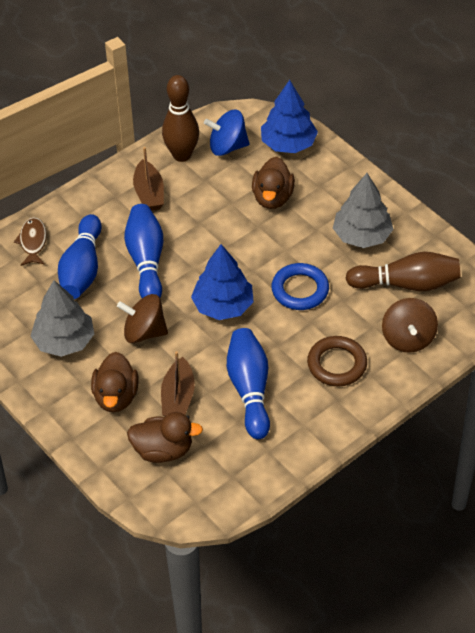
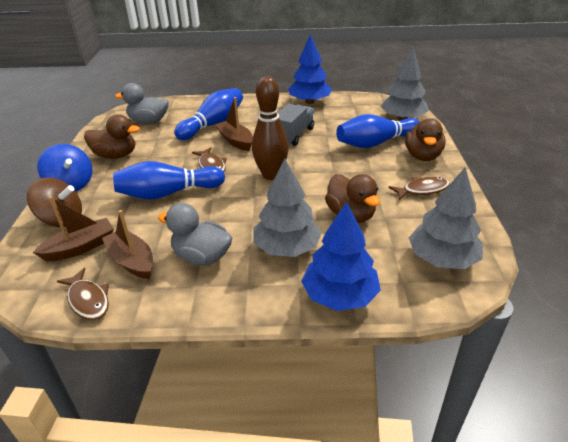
blue ring: [272,263,329,310] = 1 -> none = 0
brown boat: [133,147,164,211] [161,351,195,417] = 2 -> [33,196,114,261] [102,210,153,279] [215,97,253,151] = 3
brown bowling pin: [162,75,199,162] [345,252,461,291] = 2 -> [252,76,289,180] = 1
brown fish: [14,217,47,266] = 1 -> [57,268,109,320] [192,147,227,172] [389,177,450,201] = 3
brown ring: [307,336,367,386] = 1 -> none = 0
brown spinning top: [117,294,168,343] [382,298,438,353] = 2 -> [27,178,82,227] = 1
grey duck: none = 0 -> [115,83,169,124] [158,203,232,265] = 2
grey tree: [31,280,94,357] [333,173,394,248] = 2 -> [253,159,322,257] [381,48,429,121] [409,167,483,269] = 3
grey truck: none = 0 -> [278,104,314,146] = 1

